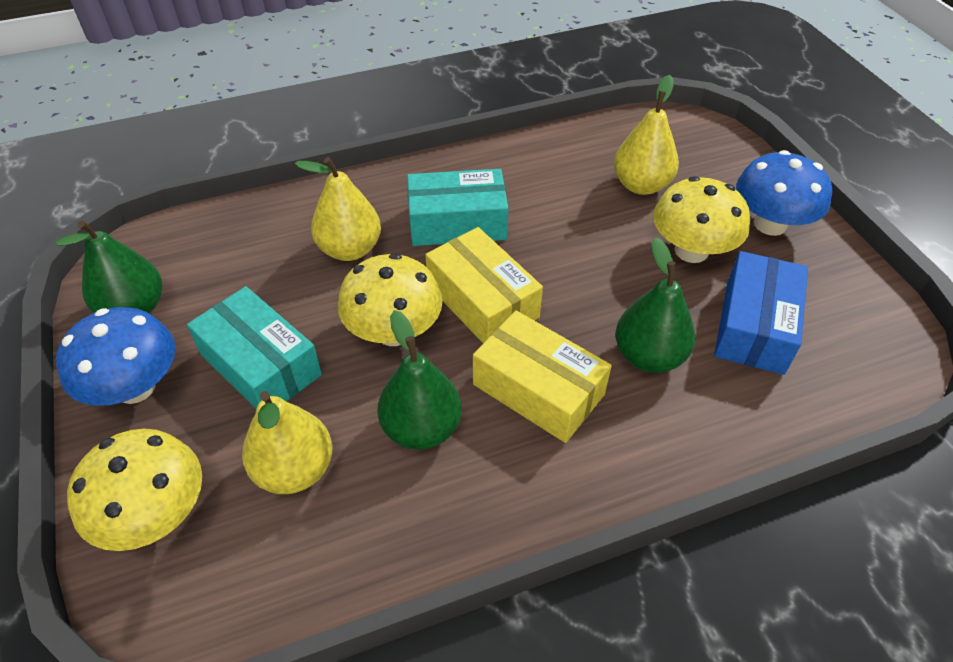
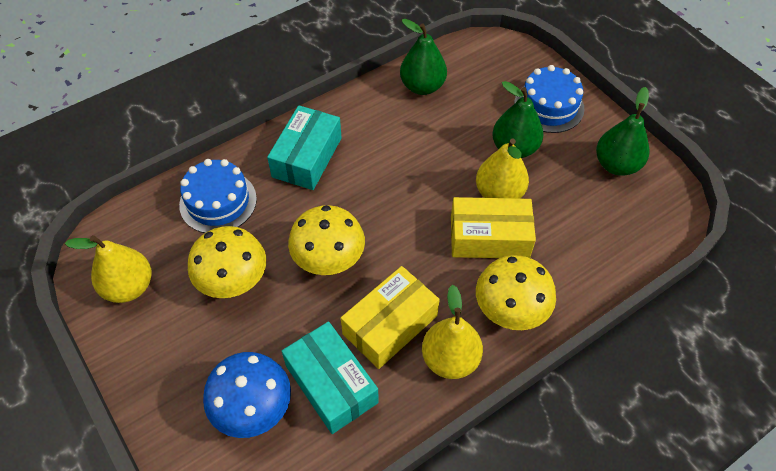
blue box: [714,251,808,375] = 1 -> none = 0
blue cake: none = 0 -> [179,159,257,233] [514,65,584,133] = 2
blue mushroom: [56,307,175,406] [736,150,832,236] = 2 -> [203,352,291,438] = 1

